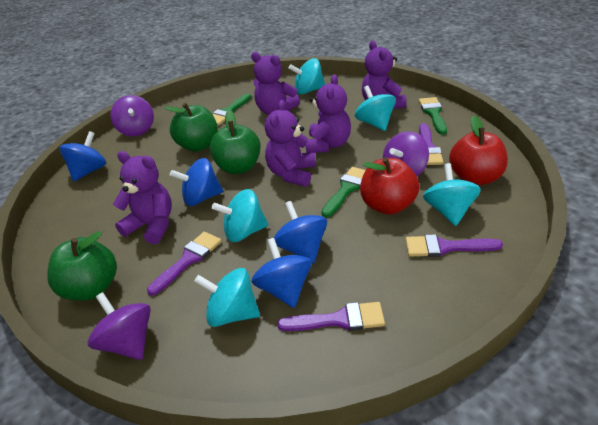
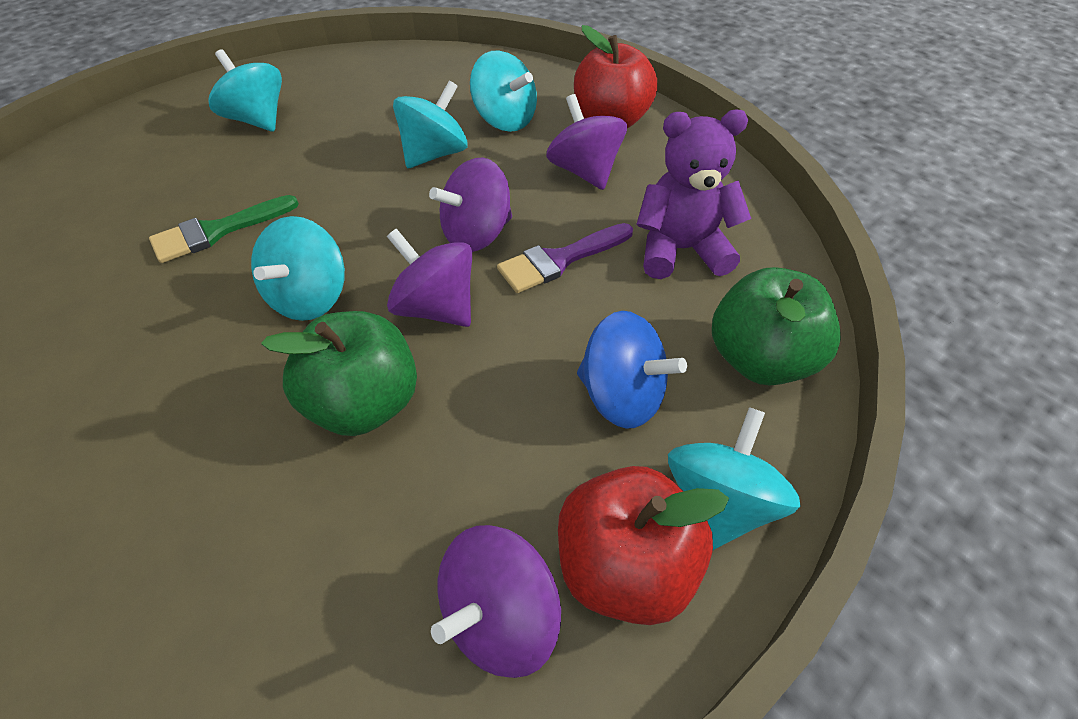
blue spinning top: [59,131,106,181] [170,158,223,206] [252,238,312,308] [274,201,327,264] = 4 -> [577,311,687,429] = 1
green apple: [47,231,117,301] [165,103,218,152] [210,110,261,174] = 3 -> [261,311,417,436] [712,267,841,385] = 2
green brush: [212,93,251,125] [321,167,366,217] [419,97,447,134] = 3 -> [149,195,299,263] = 1
purple brush: [147,232,222,296] [278,302,385,331] [406,234,503,257] [419,123,443,165] = 4 -> [497,223,633,293] = 1
purple spinning top: [88,292,151,360] [110,95,154,136] [383,131,429,176] = 3 -> [387,228,472,327] [429,157,512,252] [431,525,561,678] [546,94,627,190] = 4
purple teddy bear: [113,151,172,244] [251,52,300,115] [264,100,316,187] [306,75,351,153] [362,41,407,109] = 5 -> [636,109,751,279] = 1

